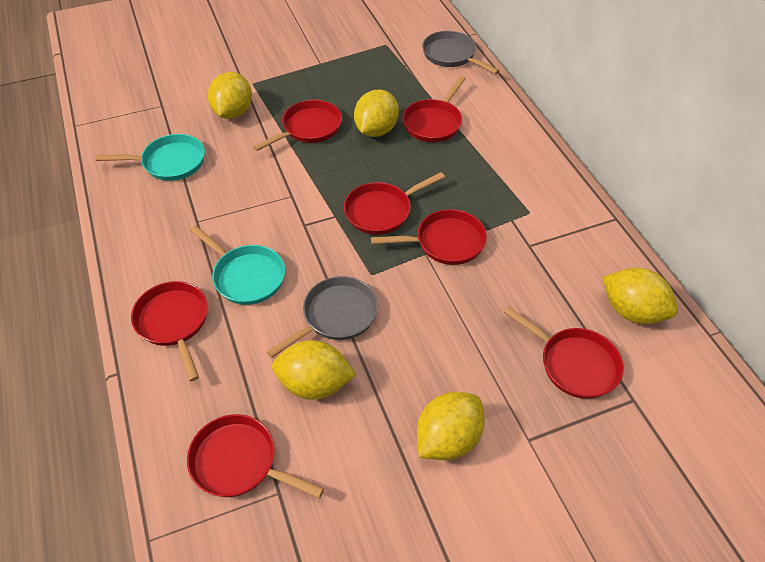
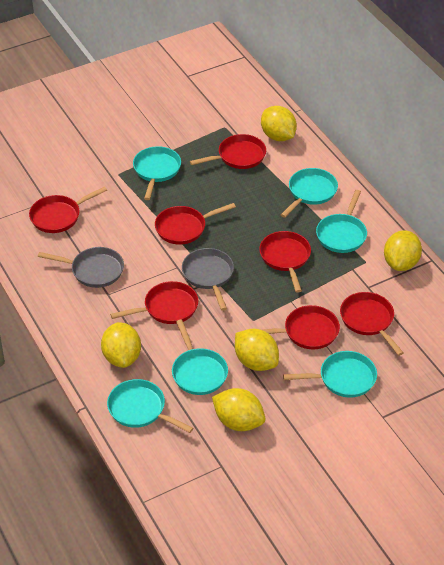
turquoise pan: [96,134,205,181] [190,225,285,305] = 2 -> [107,379,193,433] [133,146,181,200] [172,320,228,395] [281,168,338,218] [283,351,377,398] [316,190,367,253] = 6

